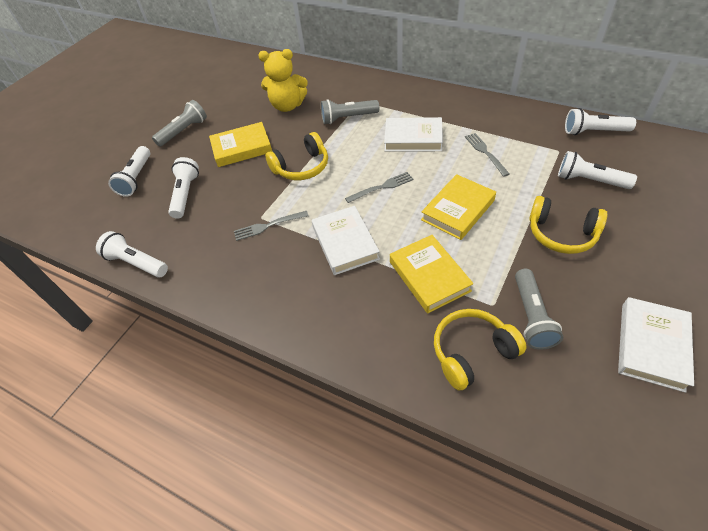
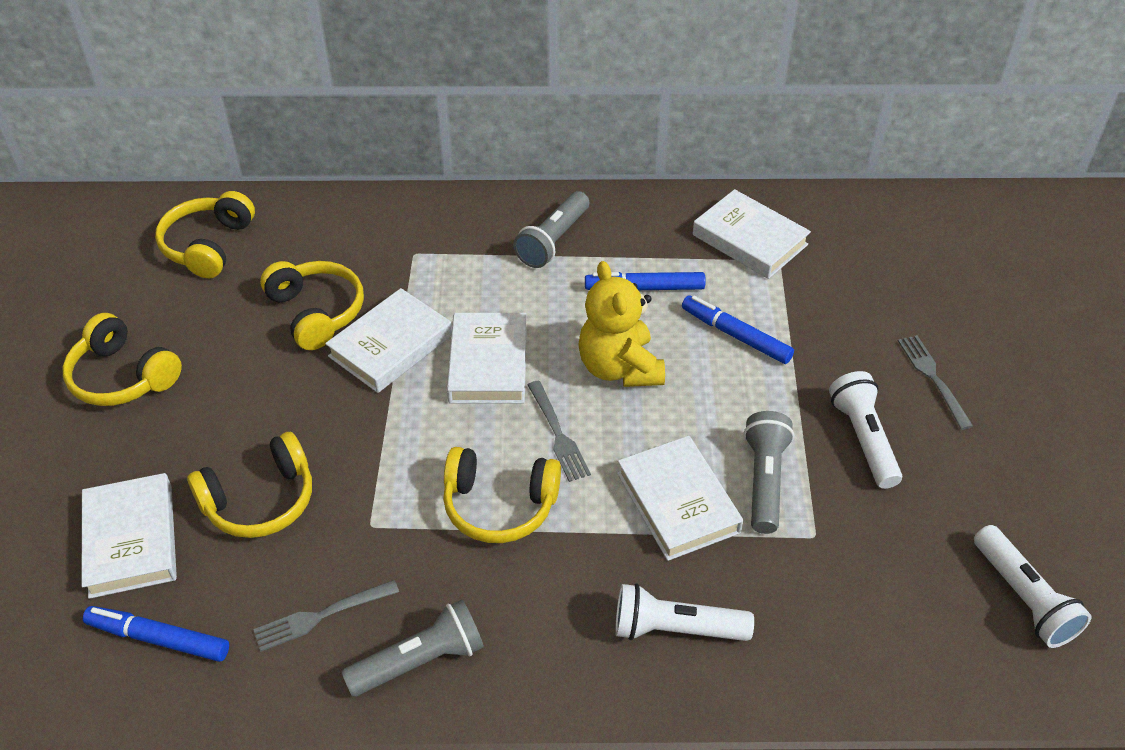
blue marker: none = 0 -> [83,606,229,662] [585,272,706,290] [682,296,794,364] = 3
white book: [312,206,380,275] [384,117,443,151] [618,297,694,393] = 3 -> [82,473,177,599] [325,288,452,393] [447,313,527,404] [617,436,744,561] [693,189,811,279] = 5
white flashlight: [96,231,168,278] [108,146,150,197] [168,157,199,219] [558,151,637,189] [565,108,636,135] = 5 -> [615,583,754,641] [829,371,902,489] [974,525,1091,648] = 3
yellow book: [209,122,272,167] [390,235,473,313] [421,174,496,240] = 3 -> none = 0
yellow headphones: [265,132,328,180] [434,309,527,391] [529,196,607,254] = 3 -> [63,313,182,406] [155,191,255,278] [187,432,312,538] [260,261,364,350] [443,447,561,543] = 5

